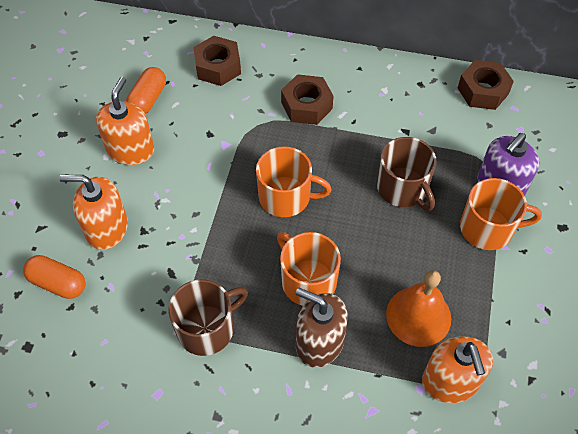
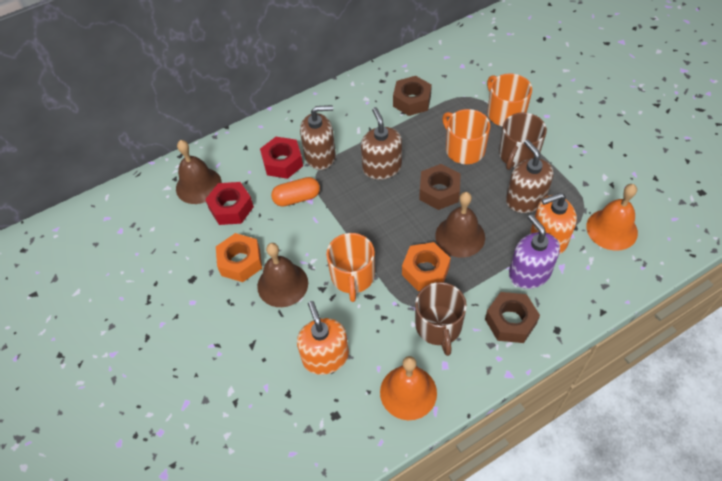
brown bell: none = 0 -> [176,140,222,204] [257,243,308,307] [435,192,485,258] = 3
brown soap dispenser: [296,288,348,368] = 1 -> [300,105,336,170] [361,107,402,180] [506,139,554,213] = 3
orange bell: [386,270,451,347] = 1 -> [380,356,437,420] [586,184,638,251] = 2
orange capsule: [23,255,86,299] [126,67,166,114] = 2 -> [271,177,320,207] = 1
orange nut: none = 0 -> [216,233,262,282] [402,242,451,291] = 2
orange soap dispenser: [59,175,128,250] [96,77,154,165] [422,336,493,403] = 3 -> [297,301,349,375] [531,192,577,254] = 2
red nut: none = 0 -> [205,182,254,225] [260,137,303,179] = 2

